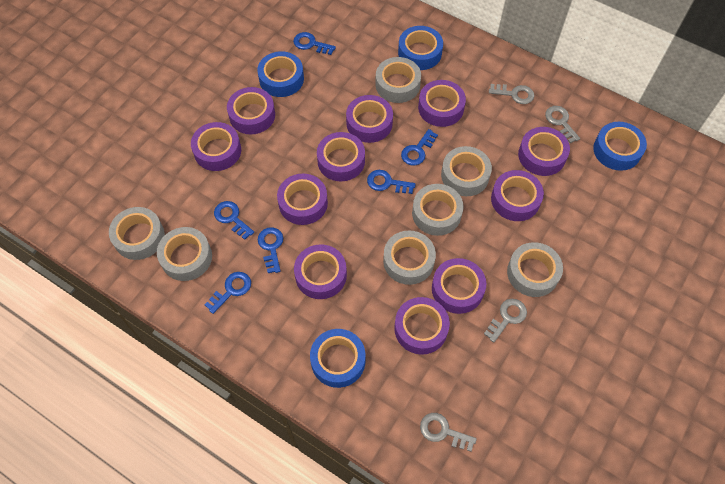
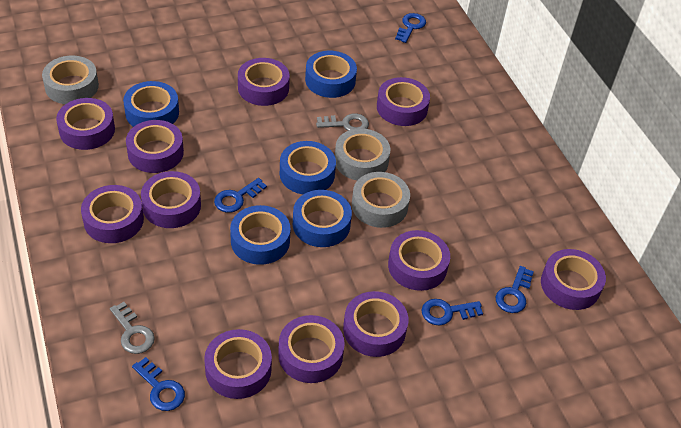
blue key: [205,272,251,314] [214,201,254,240] [258,227,283,273] [293,32,336,55] [367,170,416,194] [401,129,438,165] = 6 -> [132,357,185,411] [214,178,267,213] [395,13,426,43] [422,299,483,326] [496,266,534,313] = 5
blue tape: [257,51,304,97] [310,329,366,388] [398,26,443,70] [593,122,647,171] = 4 -> [123,81,179,127] [230,205,291,265] [280,141,336,194] [293,190,352,247] [305,51,357,98] = 5
grey key: [420,413,477,452] [484,299,527,343] [489,84,534,104] [545,106,580,143] = 4 -> [110,302,155,354] [316,113,369,131] = 2
grey tape: [109,207,165,260] [157,227,212,281] [375,57,421,103] [383,230,436,285] [412,184,464,236] [441,146,492,196] [507,242,563,297] = 7 -> [42,56,99,104] [335,128,390,180] [352,172,410,228] = 3

